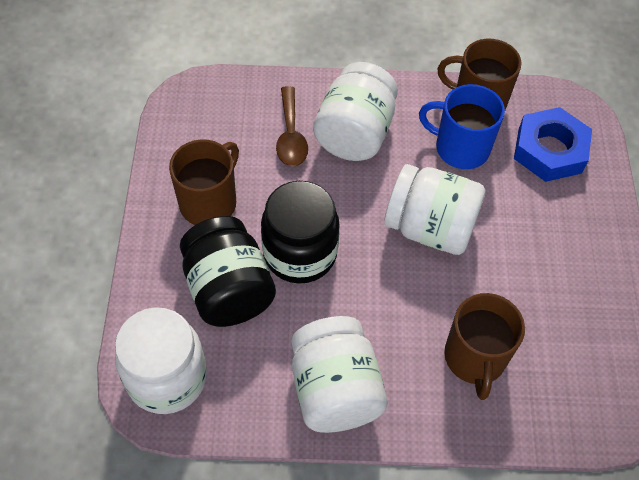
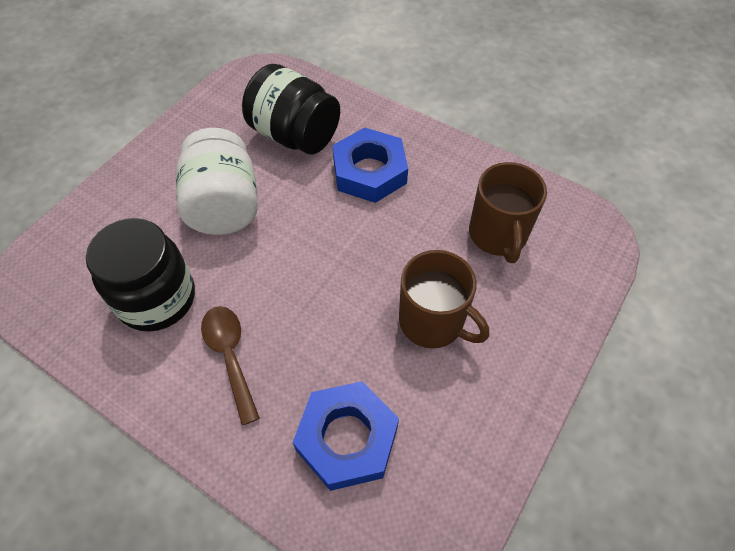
blue mug: [419,84,505,169] = 1 -> none = 0
blue nut: [514,107,592,182] = 1 -> [293,381,399,491] [333,127,408,203] = 2
brown mug: [169,139,239,225] [437,39,522,110] [444,293,525,400] = 3 -> [399,250,489,348] [469,162,547,263] = 2
white jar: [115,307,207,414] [291,316,387,433] [313,62,398,161] [384,164,486,255] = 4 -> [176,128,258,235] = 1

